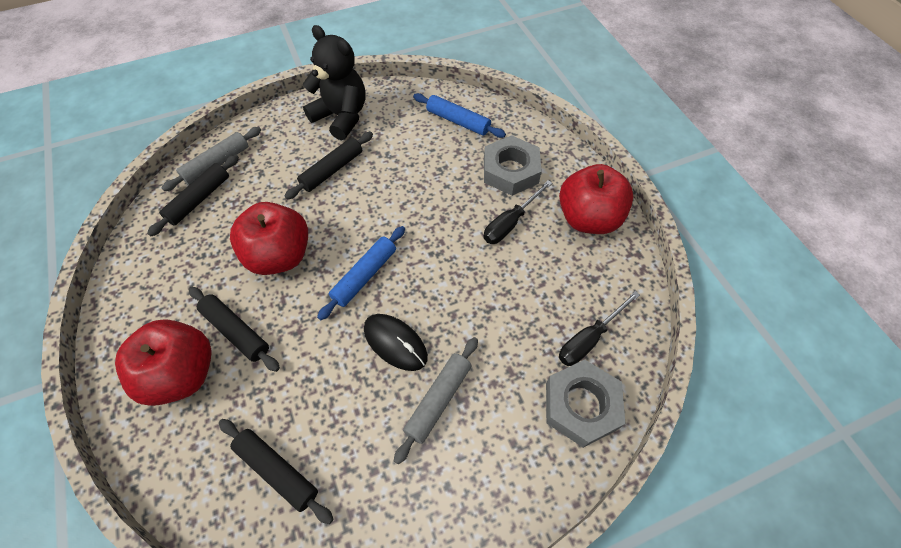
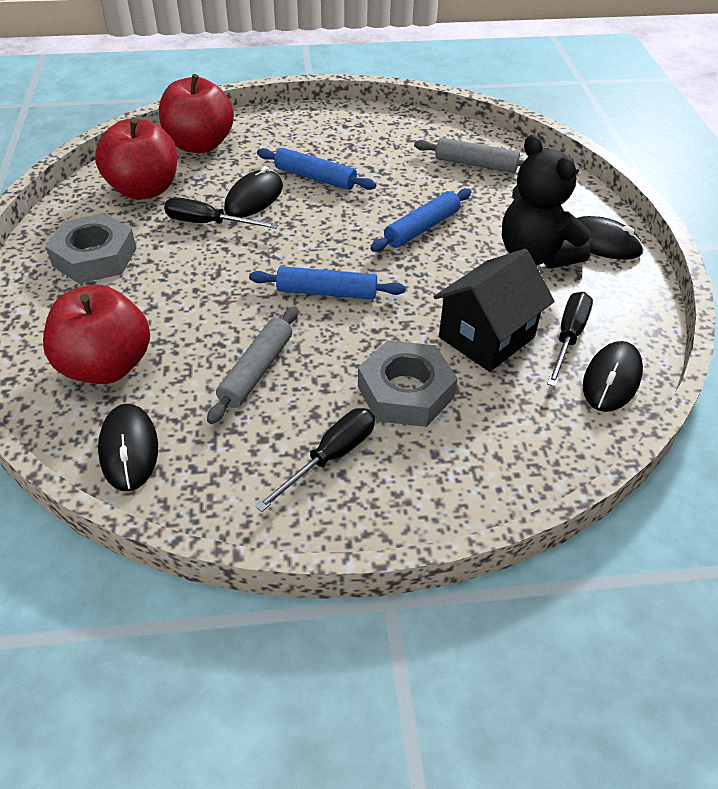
black house: none = 0 -> [434,249,555,372] = 1
black mouse: [364,314,428,371] = 1 -> [98,404,158,491] [224,166,283,218] [576,216,644,260] [583,341,643,412] = 4
black rolling pin: [147,155,239,236] [189,287,280,372] [219,419,333,524] [285,132,373,199] = 4 -> none = 0
black screwdriver: [483,180,552,244] [559,291,640,366] = 2 -> [164,197,279,229] [255,408,375,512] [547,292,593,387] = 3
blue rolling pin: [317,226,405,320] [413,93,506,138] = 2 -> [249,266,405,300] [257,148,376,190] [370,188,472,252] = 3

